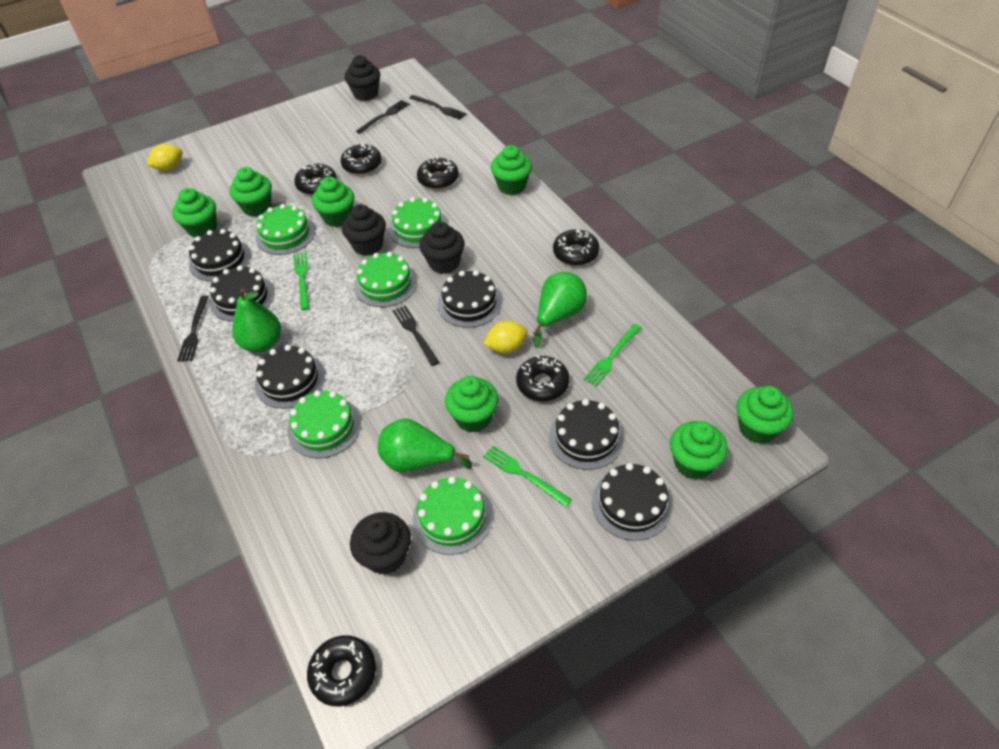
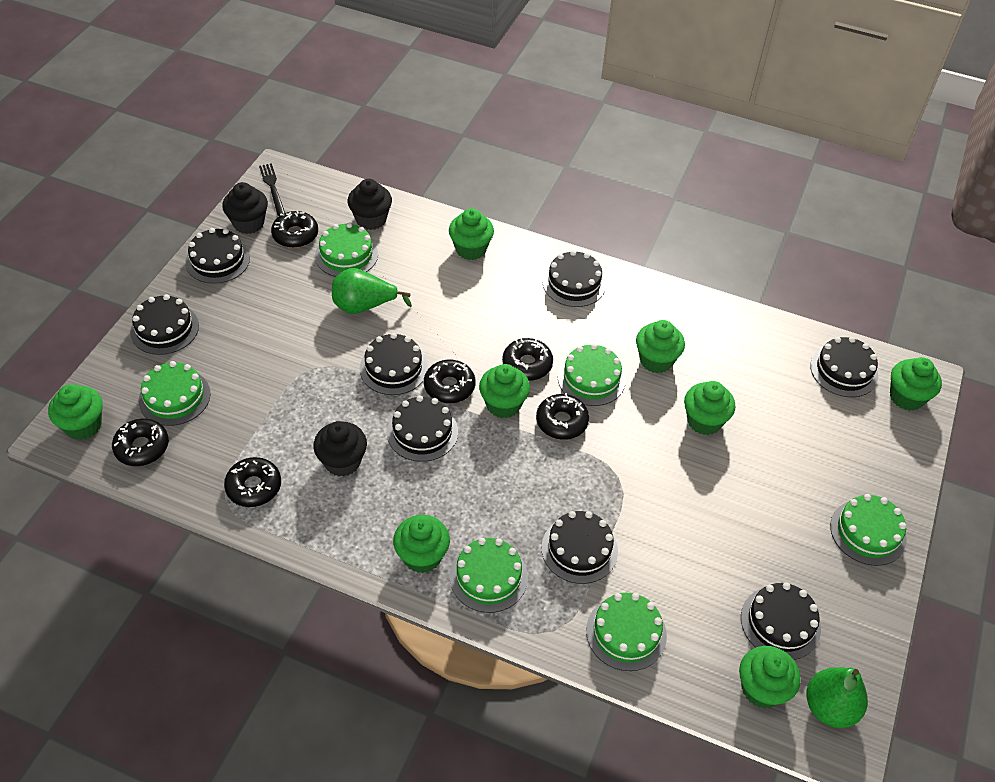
black cake: [189,229,251,282] [210,265,274,322] [255,345,325,409] [437,270,502,328] [549,399,624,470] [592,463,672,541] = 6 -> [130,294,199,355] [185,228,250,284] [360,333,428,395] [387,395,458,462] [541,511,618,584] [543,250,606,307] [741,582,821,660] [810,337,878,397] = 8
black cupcake: [342,204,386,256] [345,55,380,101] [350,512,411,575] [419,222,465,274] = 4 -> [222,182,268,234] [313,421,367,477] [348,179,392,230] = 3
black fork: [177,296,209,362] [356,100,409,134] [393,305,440,366] [409,95,467,120] = 4 -> [259,163,285,216] = 1
green cake: [256,204,315,255] [288,390,361,458] [354,252,417,307] [389,197,448,248] [413,477,492,555] = 5 -> [138,361,211,426] [315,222,378,277] [450,538,528,613] [558,343,626,406] [586,593,667,671] [830,494,907,566] = 6
green cupcake: [172,188,217,238] [229,167,272,217] [312,177,354,227] [445,376,499,432] [491,145,532,195] [670,421,728,480] [736,386,794,444] = 7 -> [48,384,103,440] [393,515,450,573] [449,208,494,260] [479,364,530,418] [636,320,685,373] [684,381,735,435] [739,646,801,708] [890,357,942,411] = 8
green fork: [293,253,309,310] [483,445,572,507] [583,324,642,387] = 3 -> none = 0
green pear: [232,288,281,353] [378,418,472,472] [533,272,587,348] = 3 -> [332,268,412,314] [806,667,868,728] = 2
yellow lemon: [147,144,183,171] [483,321,528,354] = 2 -> none = 0

